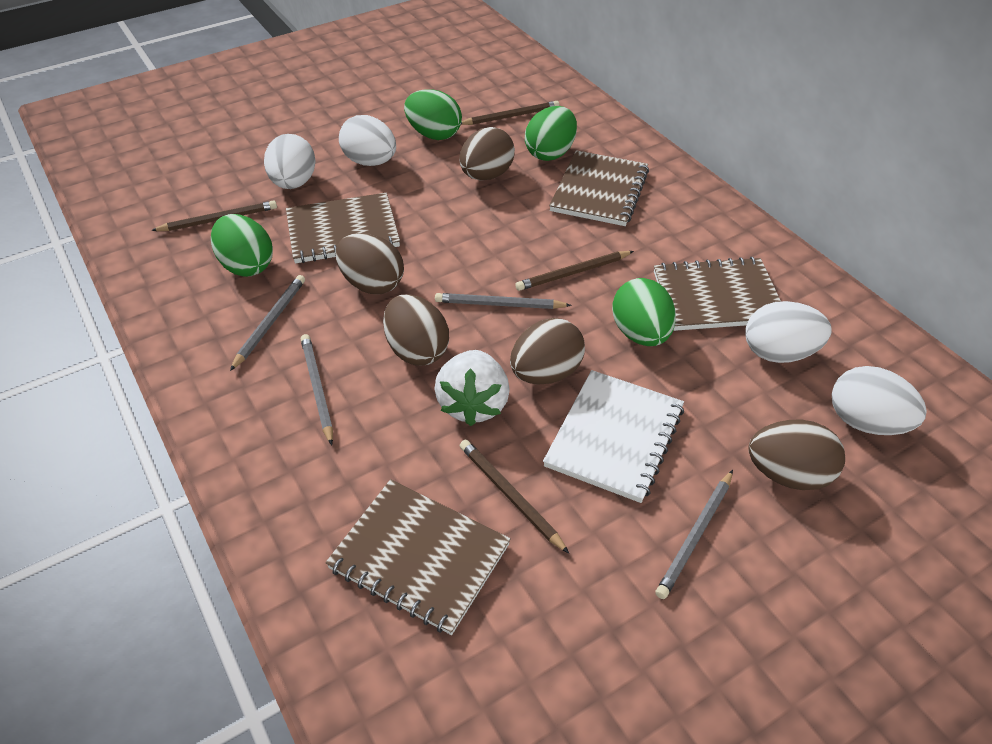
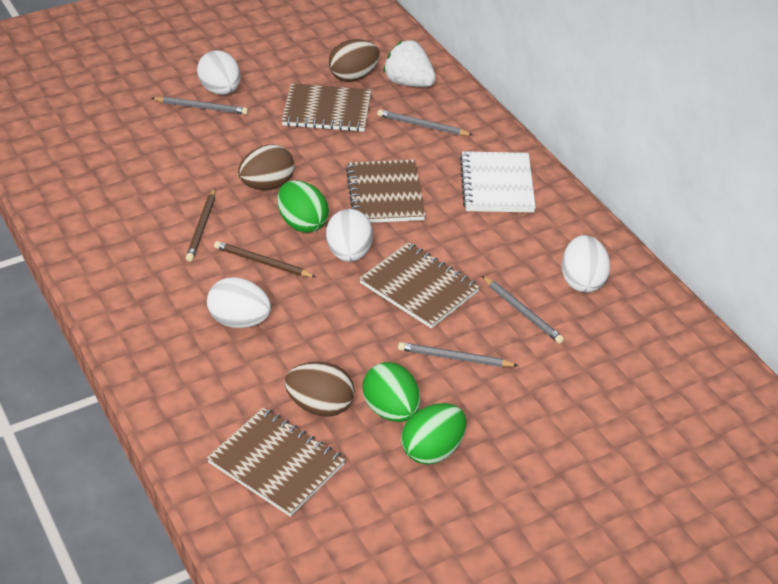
brown egg: [335,233,404,294] [383,294,449,365] [459,127,515,180] [510,318,585,384] [748,420,845,490] = 5 -> [238,144,295,190] [284,362,355,417] [328,39,380,82] = 3
brown pencil: [151,200,277,231] [460,440,569,553] [461,101,559,125] [515,251,634,291] = 4 -> [186,188,216,261] [214,241,316,277] = 2
green egg: [211,214,273,277] [404,89,462,140] [525,106,577,161] [612,278,676,346] = 4 -> [277,180,329,233] [362,362,420,422] [401,403,466,465] = 3

